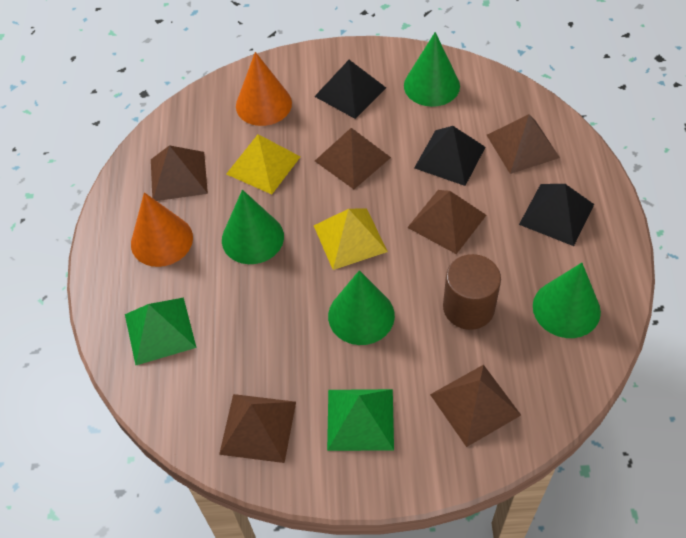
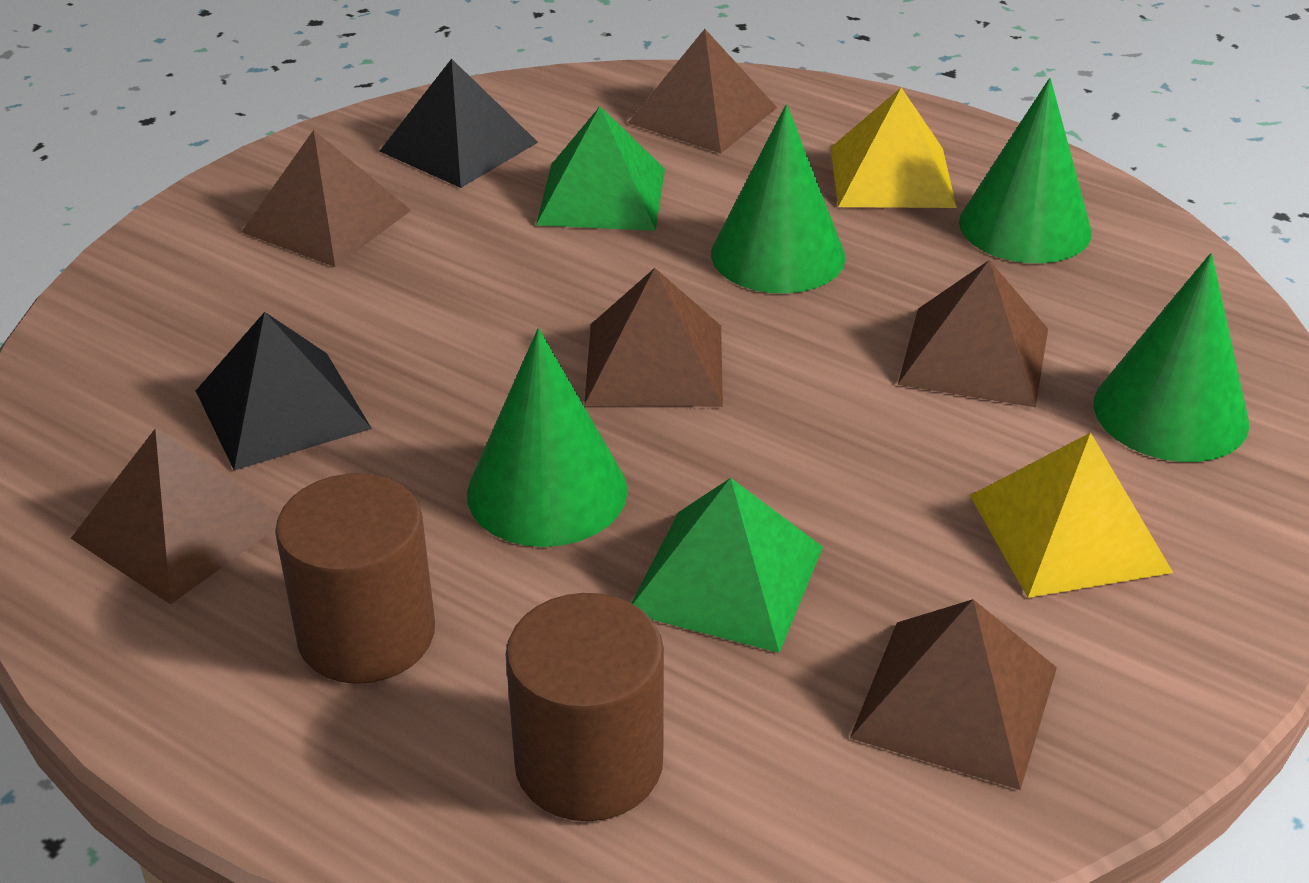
black pyramid: [314,60,386,119] [414,126,485,186] [519,184,594,246] = 3 -> [196,312,372,470] [380,59,538,188] = 2
brown cylinder: [443,254,501,330] = 1 -> [275,473,435,684] [505,593,664,821] = 2
orange cone: [131,192,193,267] [236,52,292,126] = 2 -> none = 0

